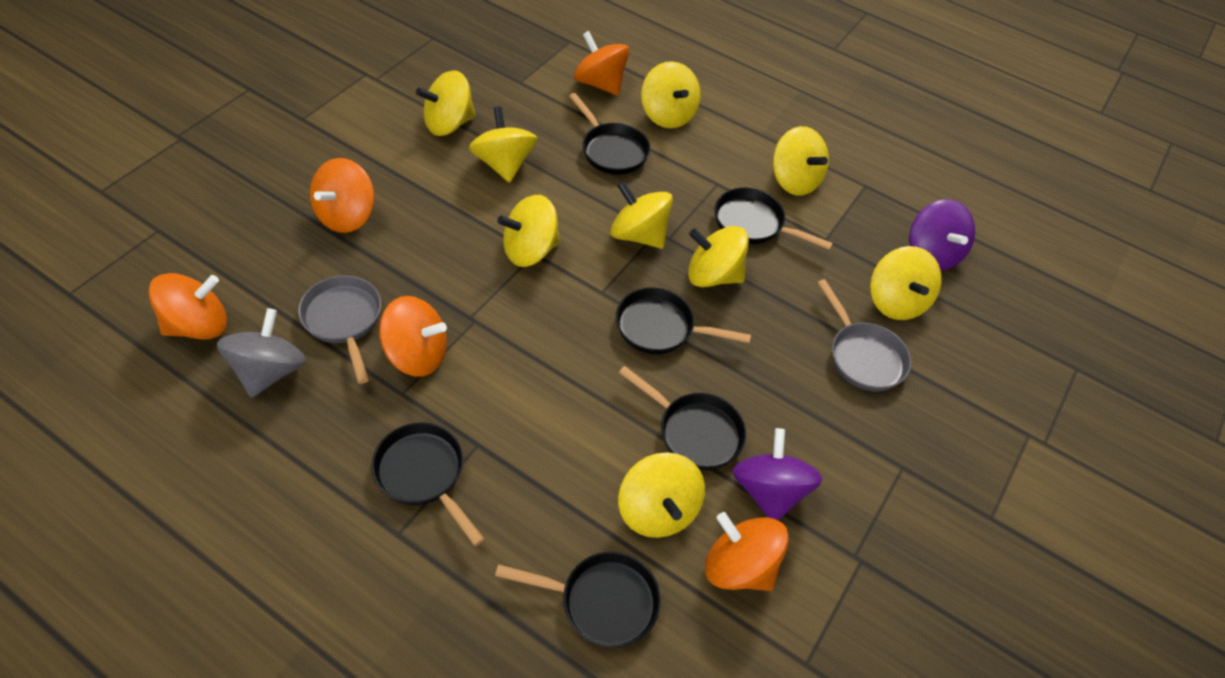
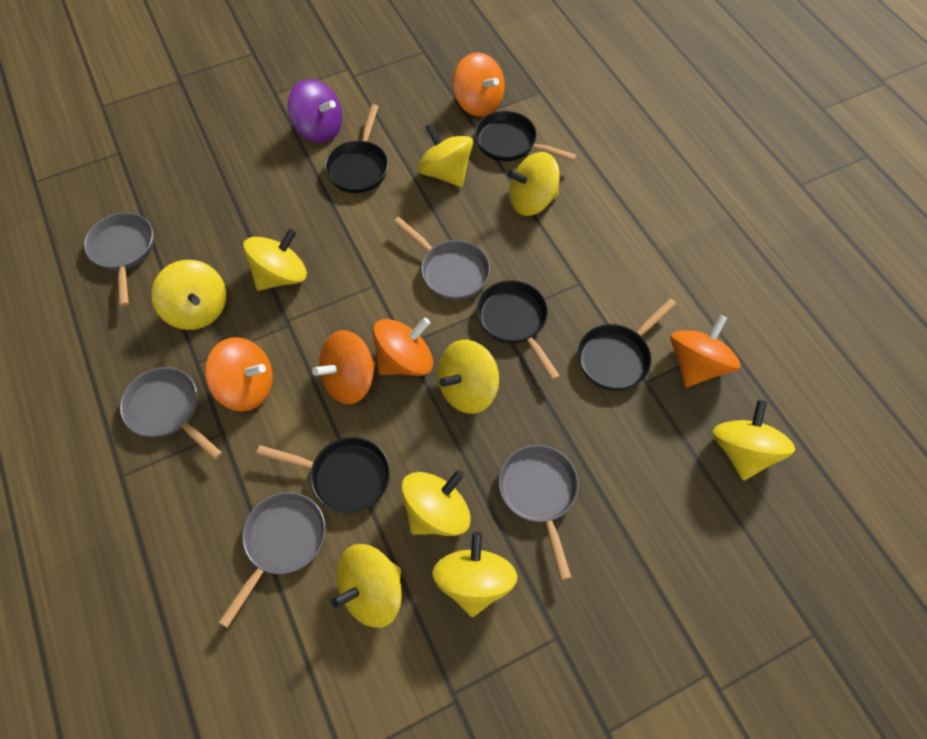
black pan: [371,422,485,546] [495,552,661,648] [569,93,650,175] [616,287,751,354] [619,366,746,470] [714,188,833,250] = 6 -> [256,437,390,513] [324,104,388,193] [475,111,577,161] [477,280,560,380] [578,298,676,391] = 5
grey pan: [298,275,381,384] [817,279,911,391] = 2 -> [84,212,154,306] [120,367,222,460] [218,492,325,628] [393,217,490,300] [499,445,579,580] = 5
grey spinning top: [217,308,306,398] = 1 -> none = 0
purple spinning top: [732,428,823,521] [909,199,975,271] = 2 -> [288,79,342,143] = 1

